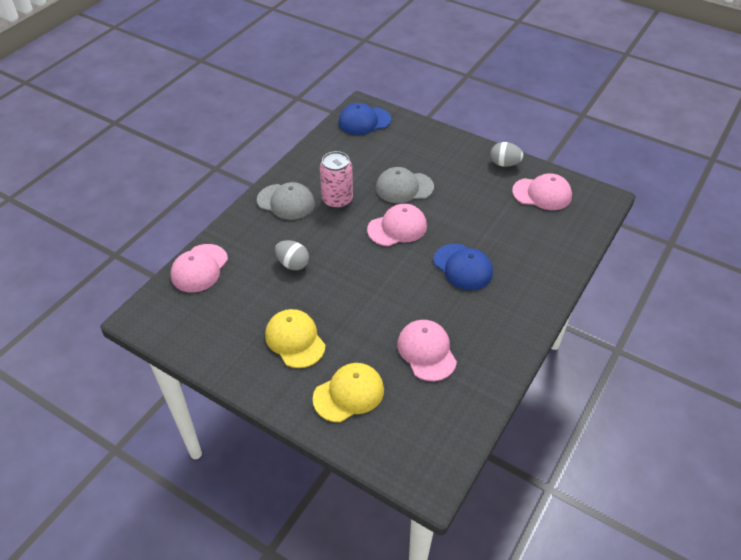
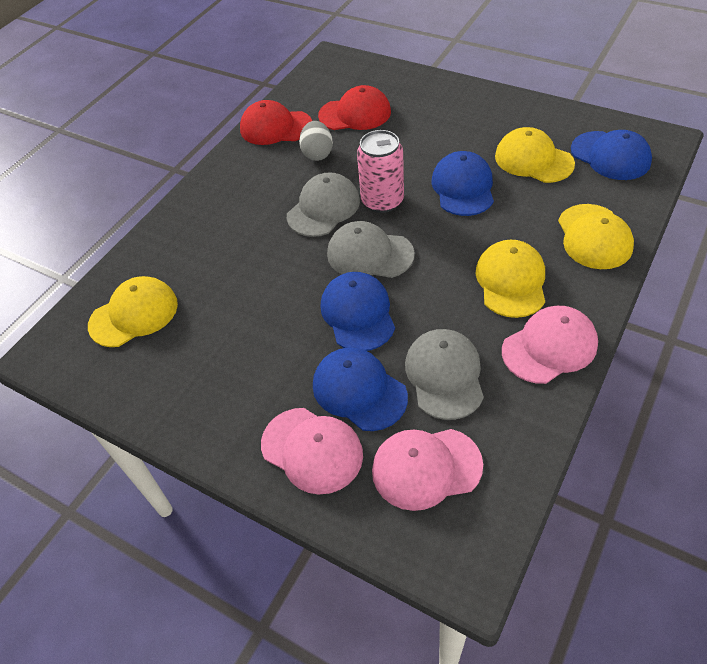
blue cap: [338,103,391,135] [433,244,493,290] = 2 -> [313,348,408,431] [321,272,395,351] [432,151,494,216] [571,130,652,180] = 4
grey cap: [257,182,315,220] [376,167,434,203] = 2 -> [287,172,360,237] [327,221,415,278] [405,329,484,420] = 3
grey egg: [275,240,309,270] [490,142,523,167] = 2 -> [299,121,333,161] = 1
pink cap: [171,244,228,292] [367,203,427,246] [397,320,457,381] [512,173,572,210] = 4 -> [261,408,363,494] [372,429,483,511] [502,306,598,384] = 3
red cap: none = 0 -> [240,100,312,145] [318,85,391,130] = 2
yellow cap: [265,309,326,368] [313,363,384,422] = 2 -> [88,276,178,347] [476,240,545,318] [495,127,575,183] [558,204,634,269] = 4

